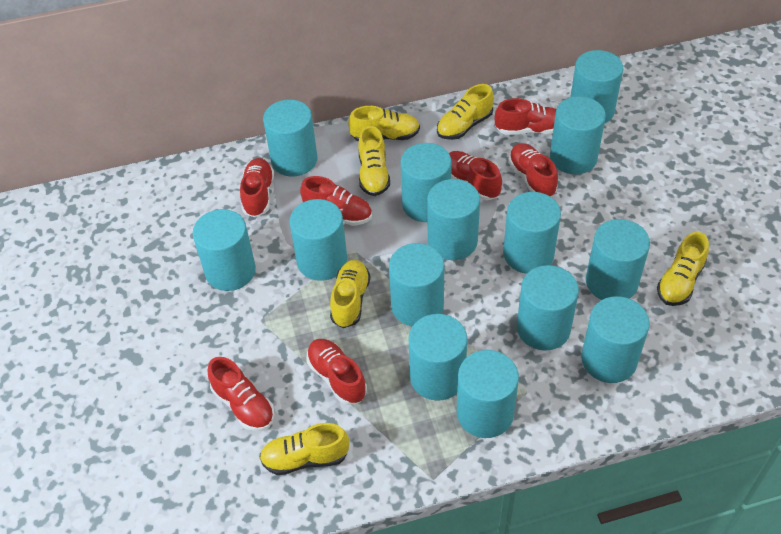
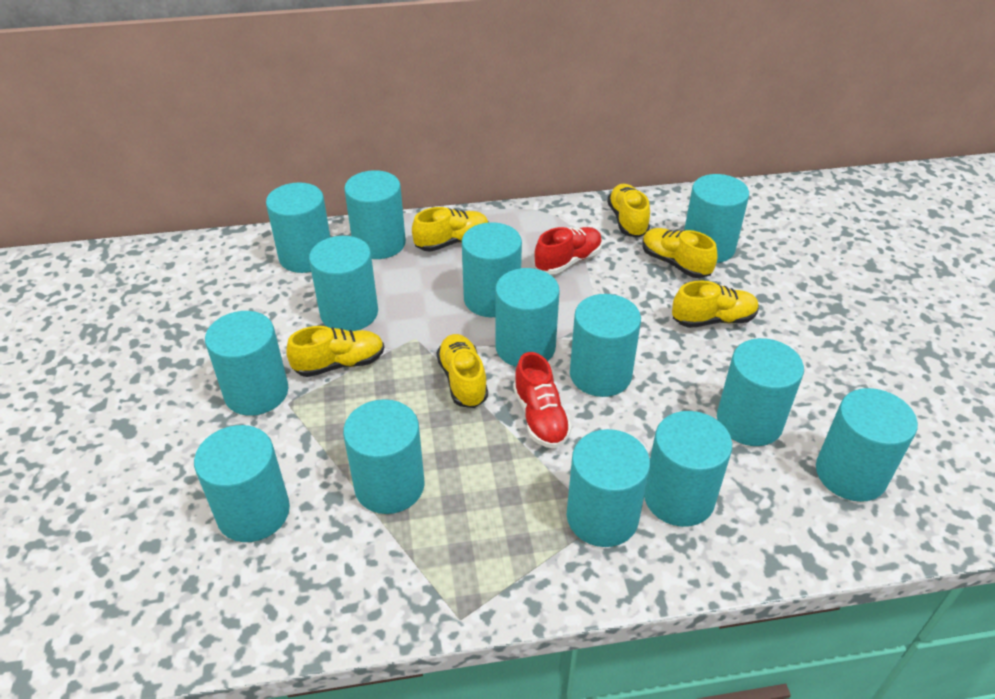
red shoe: [207,357,275,431] [240,158,274,217] [300,176,372,226] [307,339,367,405] [449,151,502,201] [495,98,556,135] [508,143,558,197] = 7 -> [513,352,572,448] [534,227,602,274] = 2

